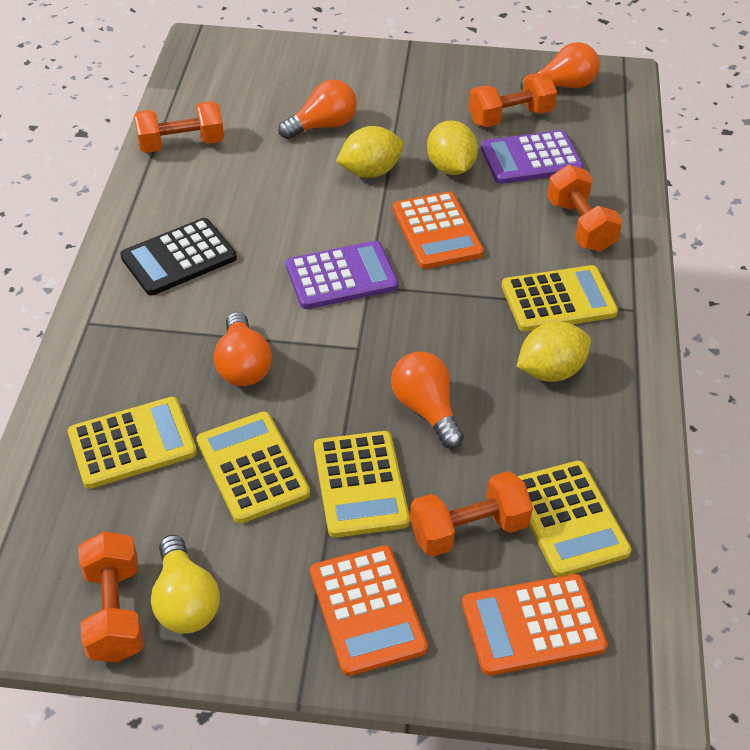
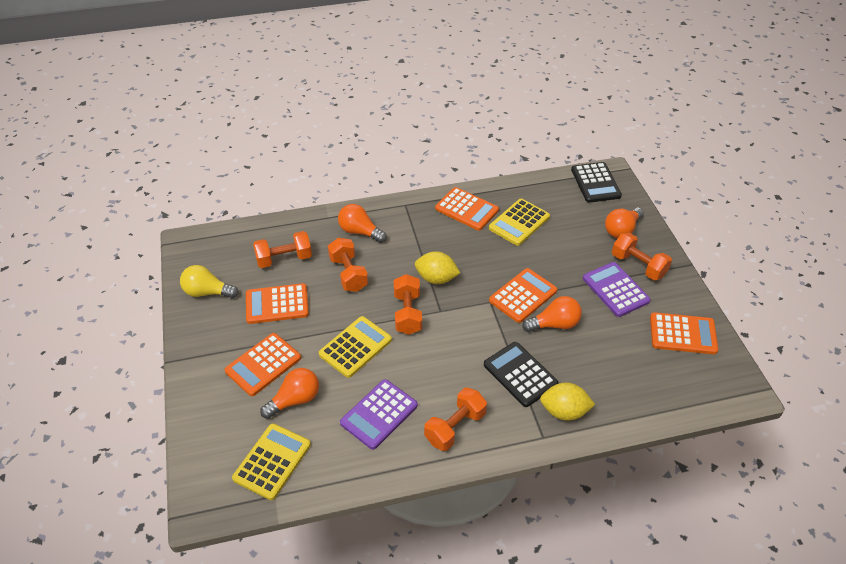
black calculator: [120,218,237,295] = 1 -> [484,342,558,407] [571,162,622,203] = 2
orange calculator: [310,545,428,676] [393,191,484,269] [462,574,607,676] = 3 -> [225,333,301,396] [246,283,309,324] [435,187,499,231] [489,268,557,323] [650,312,718,354] = 5
yellow calculator: [68,397,197,489] [197,411,310,524] [314,431,410,538] [502,265,618,332] [518,461,631,577] = 5 -> [232,423,311,500] [319,316,392,378] [489,199,550,246] = 3
yellow lemon: [336,126,404,178] [427,121,478,175] [516,321,591,382] = 3 -> [415,251,460,284] [540,383,595,421] = 2

